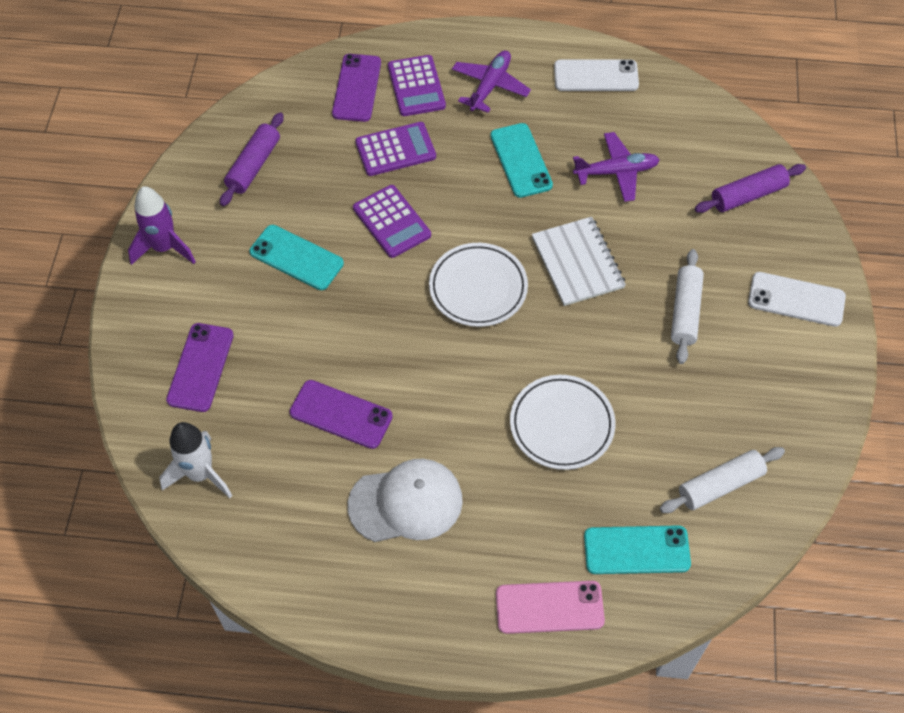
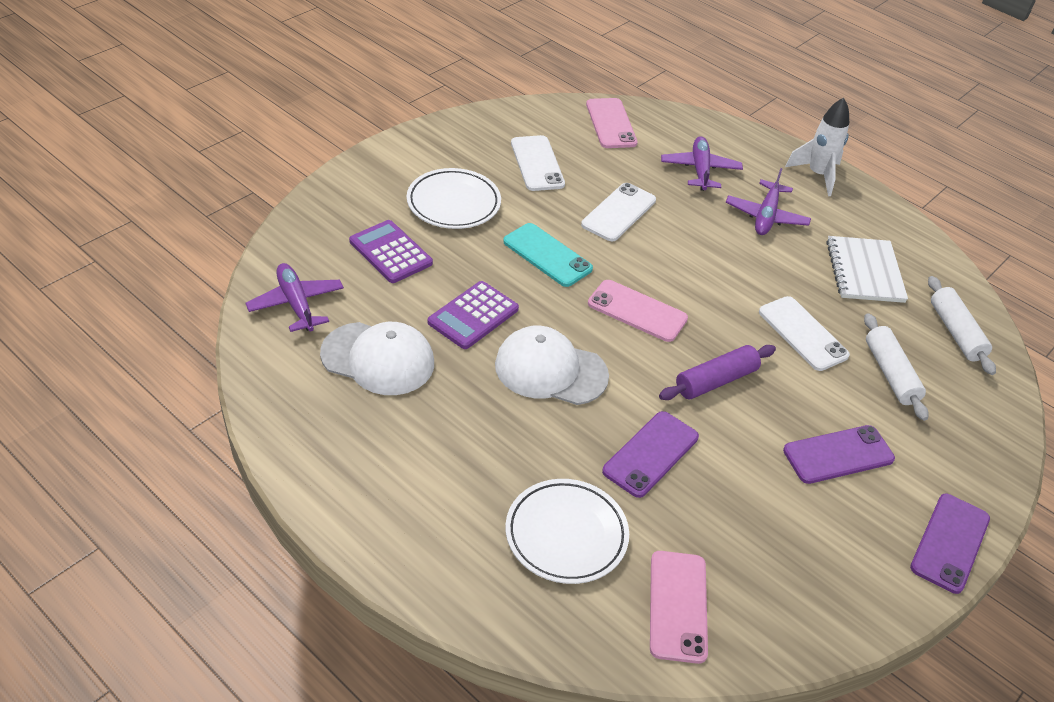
pink phone: [496,581,605,634] = 1 -> [586,98,638,148] [588,280,688,342] [650,551,708,664] = 3
purple calculator: [353,185,431,258] [355,122,436,176] [388,55,446,116] = 3 -> [349,220,433,283] [428,281,519,349] = 2
purple plane: [452,50,531,113] [573,132,660,202] = 2 -> [245,263,344,332] [661,136,743,191] [726,168,811,235] = 3
purple rocket: [128,186,196,265] = 1 -> none = 0
purple rolling pin: [220,112,284,206] [694,164,806,213] = 2 -> [659,345,776,400] = 1
turquoise phone: [250,225,344,290] [490,123,553,198] [584,525,691,574] = 3 -> [503,223,593,287] = 1
white cap: [348,458,463,542] = 1 -> [320,322,434,395] [495,326,609,405] = 2
white phone: [554,59,639,91] [748,272,846,327] = 2 -> [511,135,565,191] [581,183,656,241] [759,296,850,371] = 3

